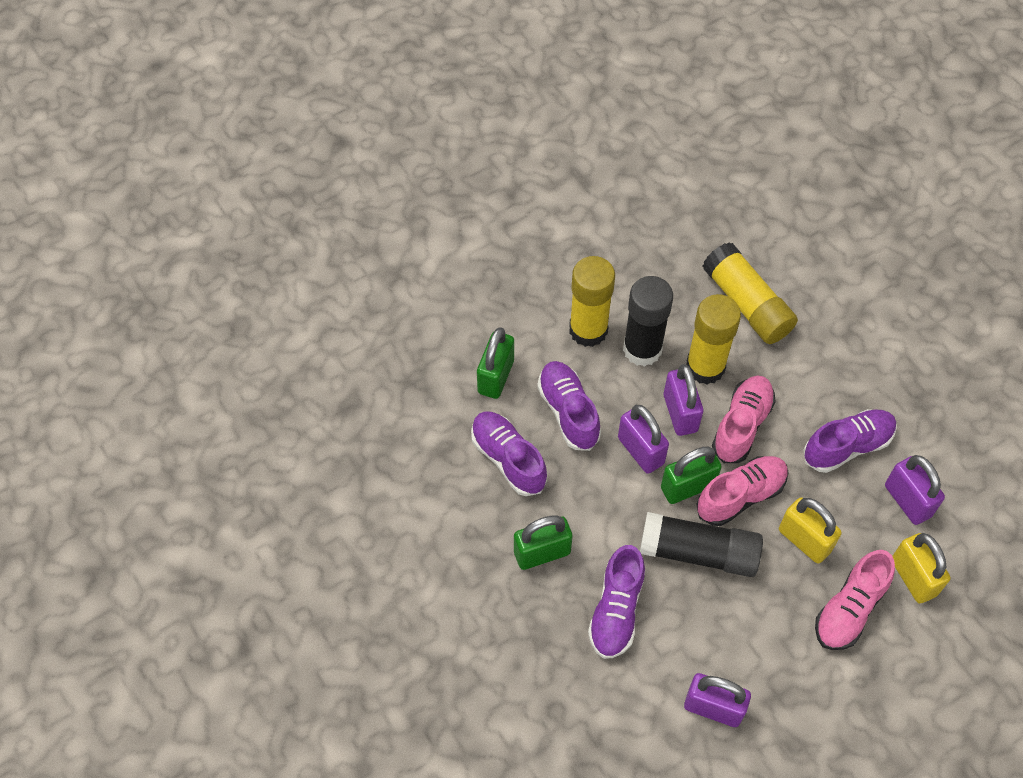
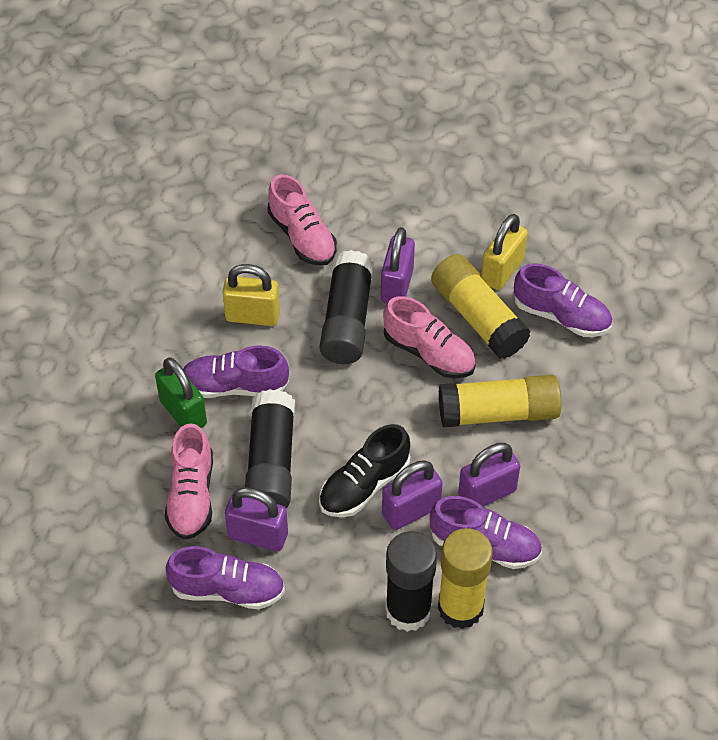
black glue stick: [623,276,673,367] [640,512,763,577] = 2 -> [245,389,295,508] [320,250,374,364] [385,531,437,632] = 3
black shoe: none = 0 -> [319,424,410,517] = 1
green padlock: [477,327,514,399] [514,515,573,570] [661,446,722,504] = 3 -> [155,357,207,428] = 1

